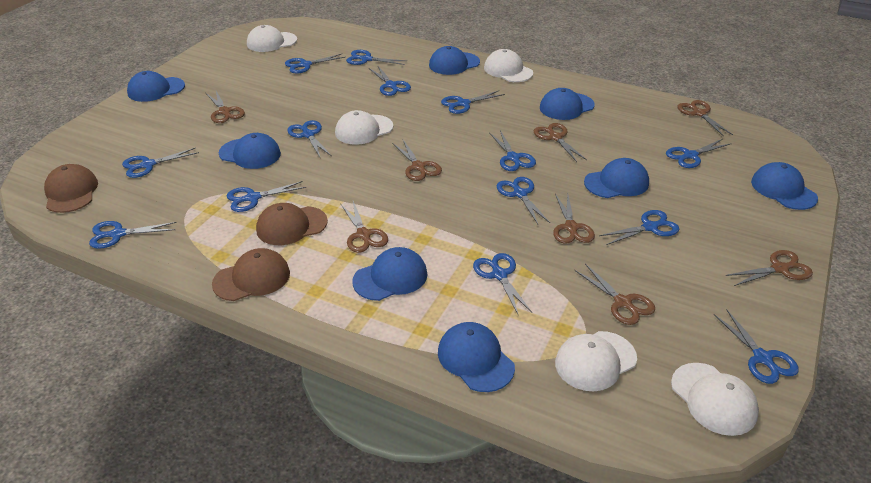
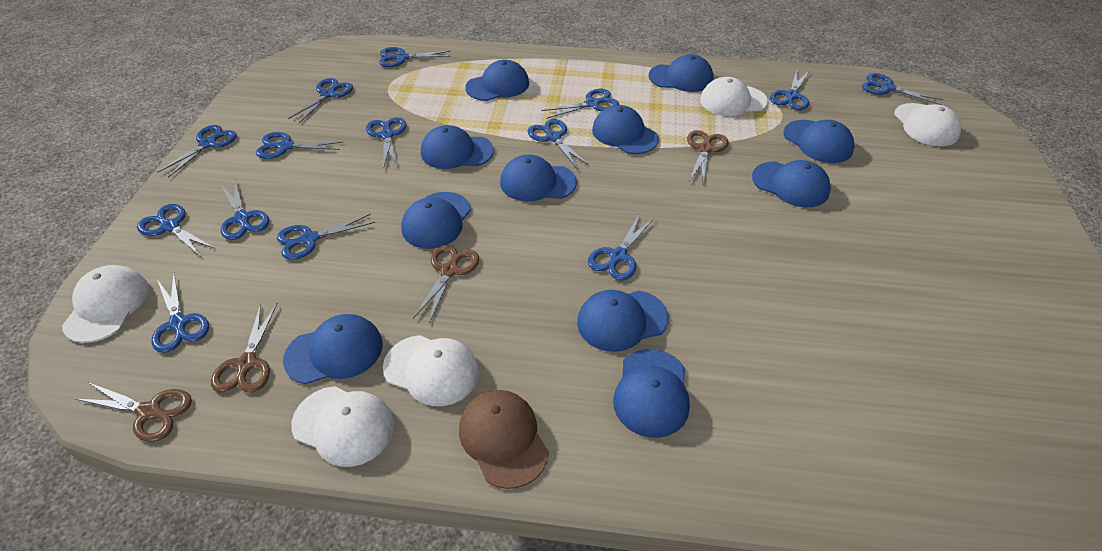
blue cap: [127,71,185,102] [219,133,281,169] [352,247,427,301] [429,46,480,75] [438,322,515,392] [540,88,595,120] [584,158,649,198] [751,162,818,210] = 8 -> [283,314,383,384] [401,192,471,249] [421,125,494,169] [465,59,529,101] [500,155,577,201] [577,290,669,352] [592,105,659,154] [613,349,690,438] [649,54,714,92] [752,160,831,207] [783,120,854,163] = 11
brown cap: [44,164,98,213] [212,248,290,301] [256,203,328,245] = 3 -> [459,390,549,489] = 1
brown scissors: [206,91,245,123] [341,201,388,253] [392,140,442,181] [534,123,587,162] [553,194,595,244] [574,264,655,325] [677,100,733,136] [726,250,813,286] = 8 -> [76,382,192,442] [211,303,278,393] [413,245,479,323] [687,130,728,185] = 4

